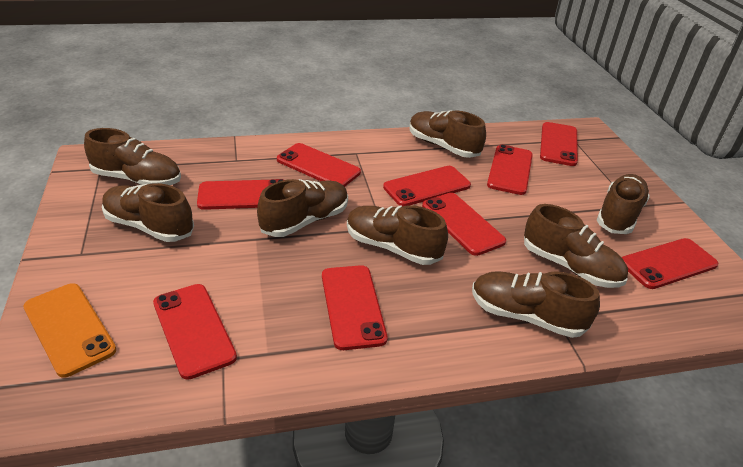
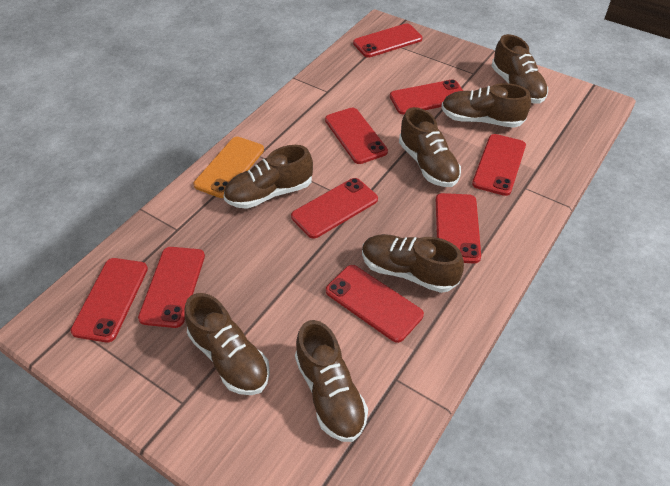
brown shoe: [84,128,181,185] [102,183,194,242] [257,179,348,237] [347,205,448,265] [409,110,486,158] [472,271,600,338] [524,204,628,288] [597,174,650,234] = 8 -> [184,293,270,395] [223,145,313,209] [295,320,368,442] [362,234,464,293] [399,107,461,187] [442,83,531,128] [492,34,548,104] = 7

